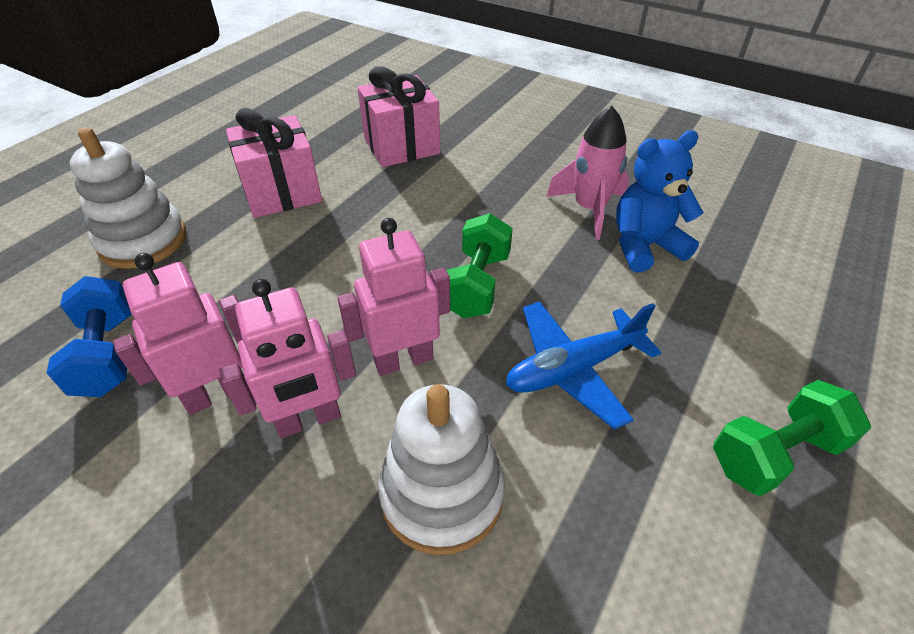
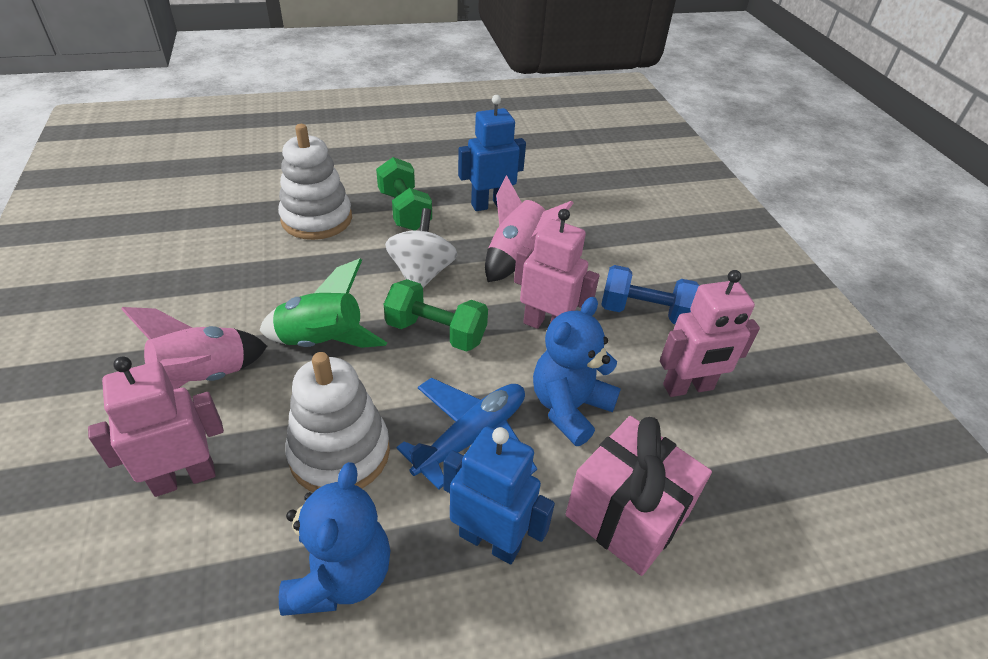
blue robot: none = 0 -> [443,427,555,564] [458,95,526,211] = 2
blue teddy bear: [616,130,704,272] = 1 -> [279,462,390,616] [533,297,621,446] = 2
green rocket: none = 0 -> [260,258,387,348] = 1
pink gift: [226,108,322,218] [358,66,440,167] = 2 -> [566,416,712,576] = 1
pink rocket: [546,106,629,240] = 1 -> [121,307,267,390] [485,175,573,282] = 2
white spinning top: none = 0 -> [385,208,457,288] = 1

